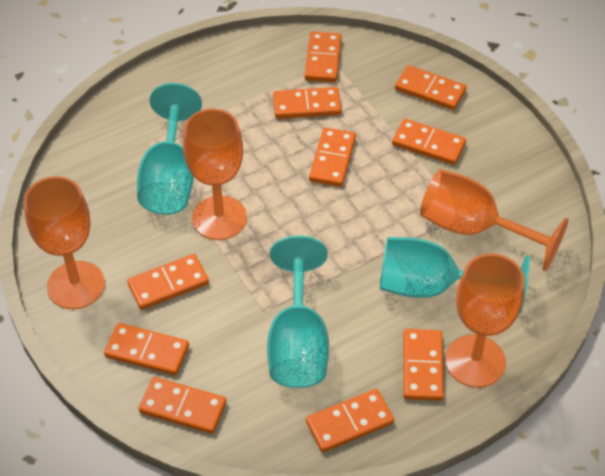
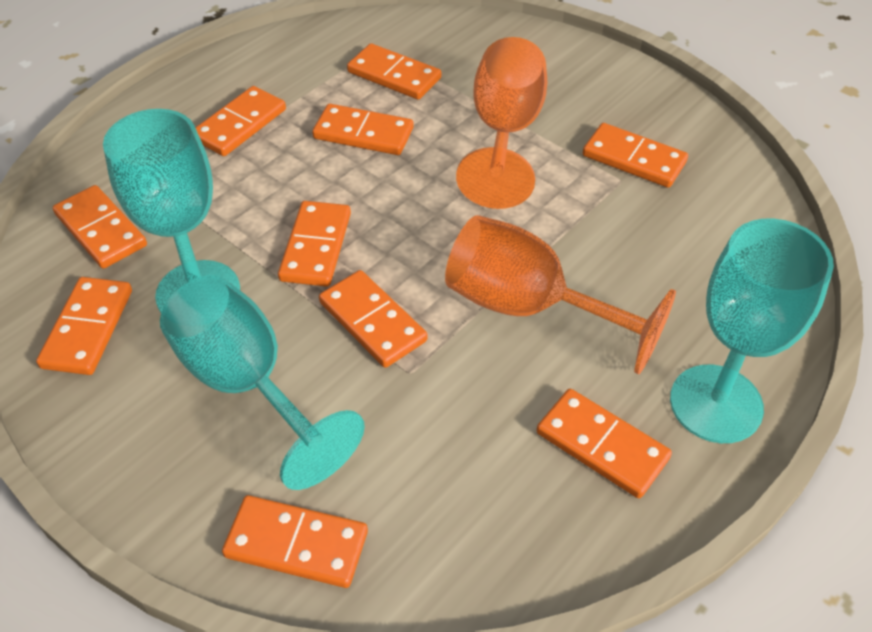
orange goblet: [24,176,105,309] [183,108,247,240] [420,169,569,271] [445,253,525,388] = 4 -> [445,215,676,374] [456,37,547,209] = 2

